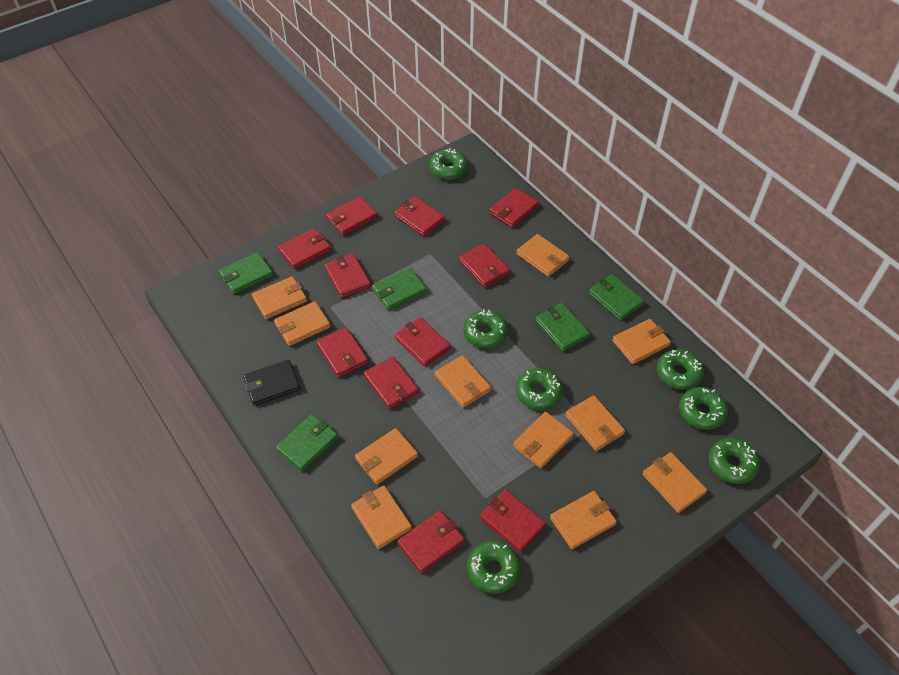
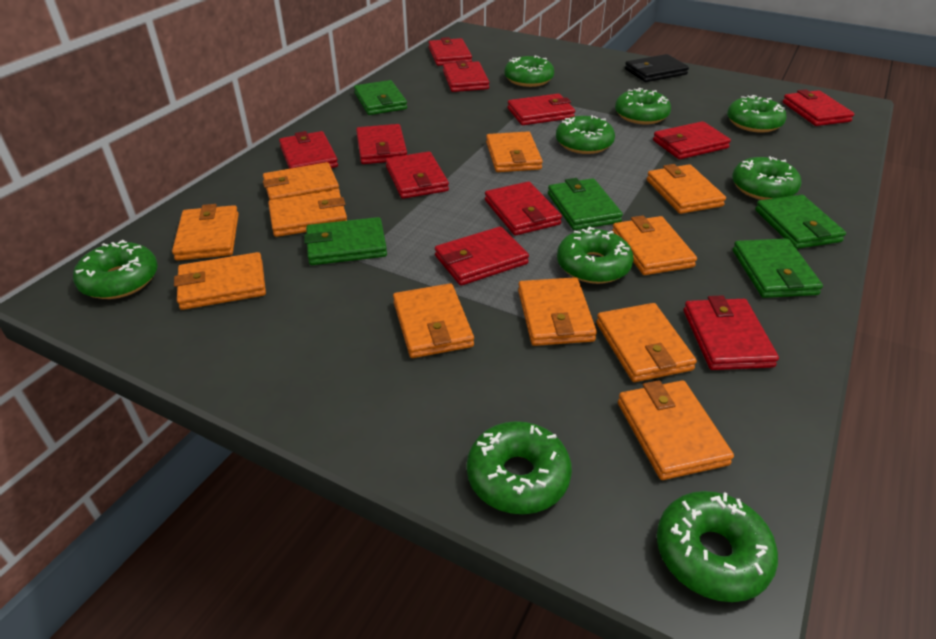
green donut: [429,148,468,179] [463,309,508,348] [467,541,521,594] [516,368,563,410] [657,349,704,390] [679,387,728,430] [708,438,760,484] = 7 -> [73,240,158,299] [467,421,572,514] [504,55,554,87] [556,115,615,154] [557,227,633,284] [615,88,671,124] [657,491,778,602] [727,95,787,133] [732,156,802,200] = 9

